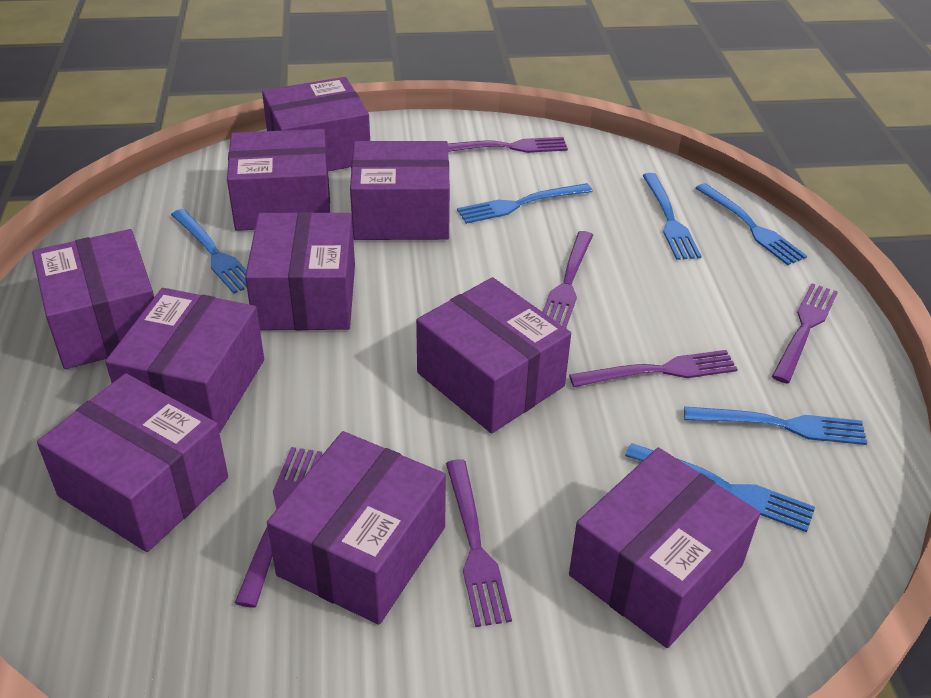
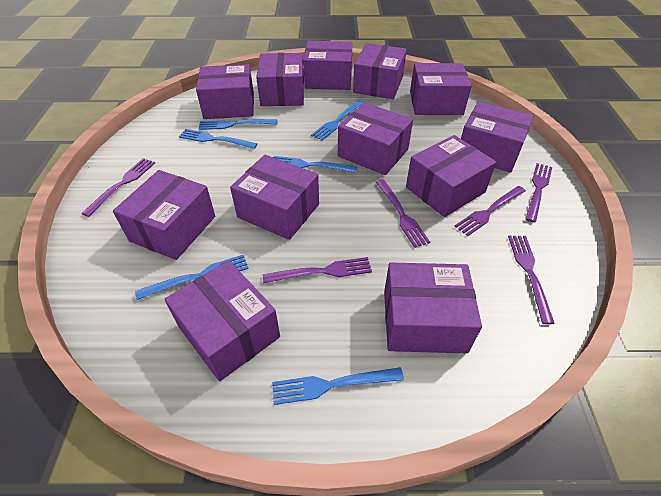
purple box: [32,229,154,369] [37,373,228,552] [105,288,264,433] [227,129,330,231] [245,212,355,330] [262,77,370,171] [267,431,446,625] [350,141,450,240] [416,277,571,433] [569,448,760,648] = 10 -> [113,170,215,260] [164,260,280,381] [196,64,254,119] [230,155,319,240] [256,53,304,106] [303,41,353,90] [338,102,413,175] [353,43,407,99] [384,262,482,353] [406,135,497,217] [410,63,472,115] [461,101,534,172] = 12

